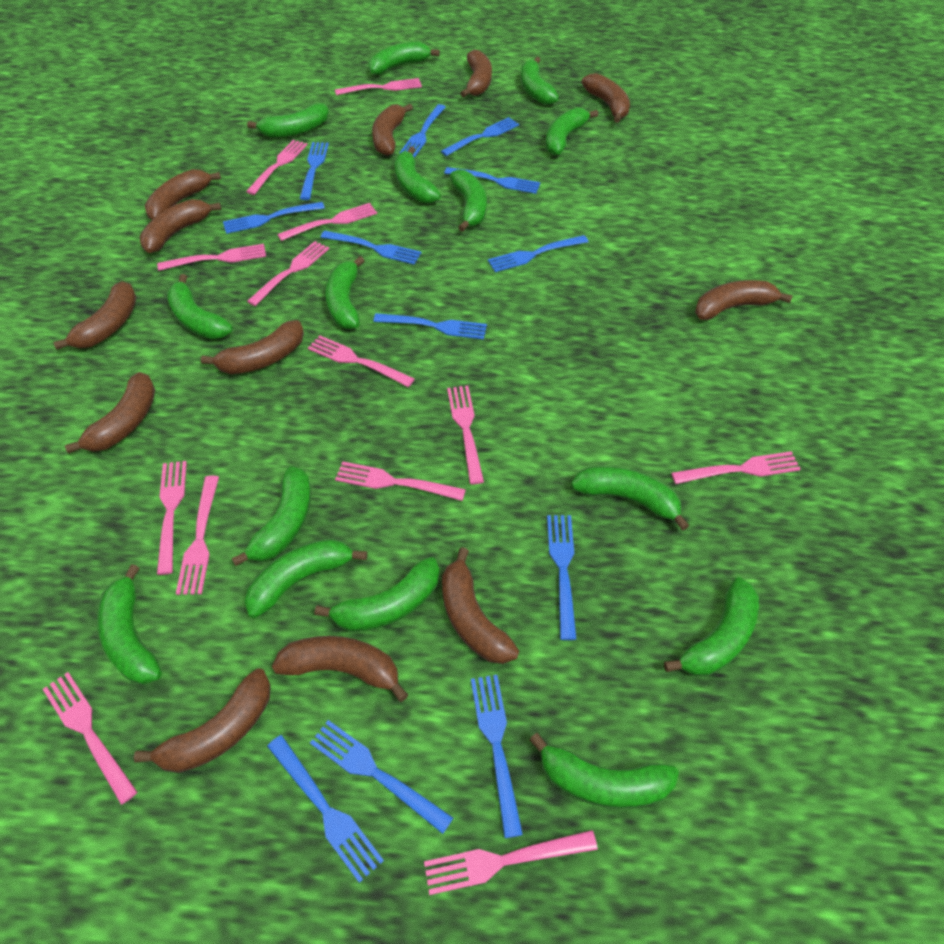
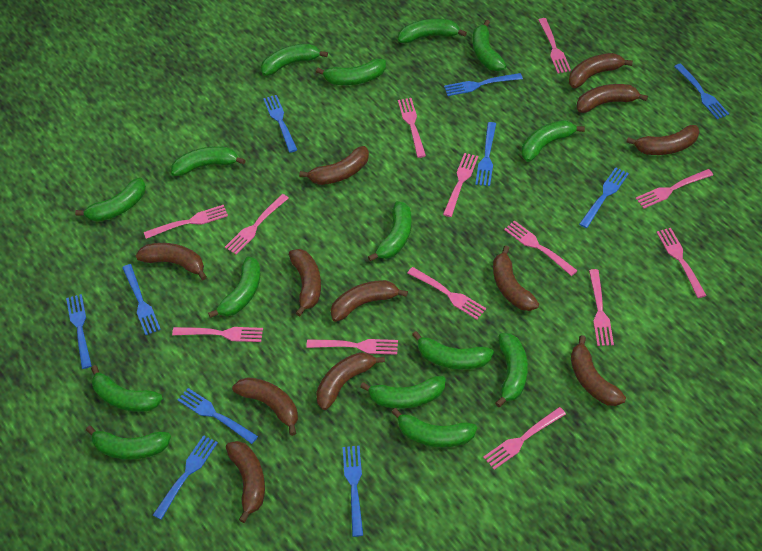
blue fork: [223,202,325,234] [267,735,384,883] [300,142,329,200] [310,720,453,834] [320,231,421,265] [373,313,487,339] [399,104,446,158] [441,117,519,156] [444,167,541,194] [471,675,523,838] [488,235,589,272] [547,515,576,640] = 12 -> [66,294,92,369] [122,264,161,335] [153,435,218,520] [178,388,258,444] [263,95,297,153] [342,446,363,537] [444,73,523,96] [475,122,496,186] [579,167,629,228] [674,63,729,119] = 10

